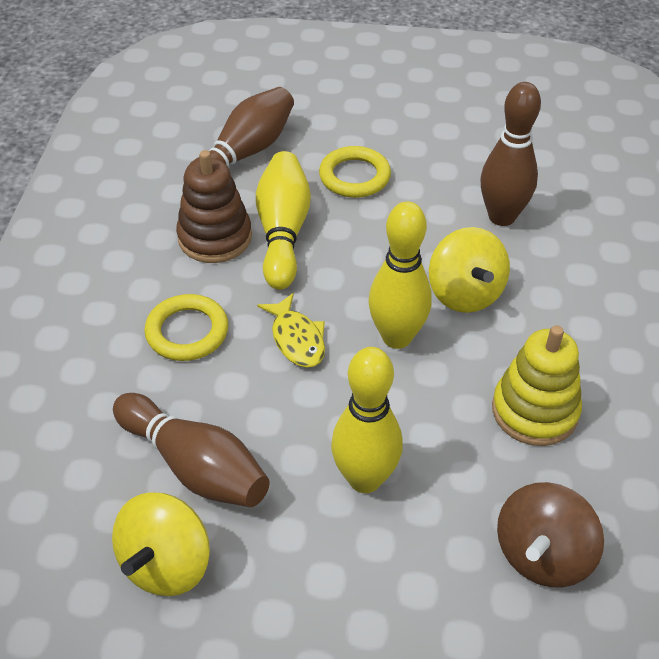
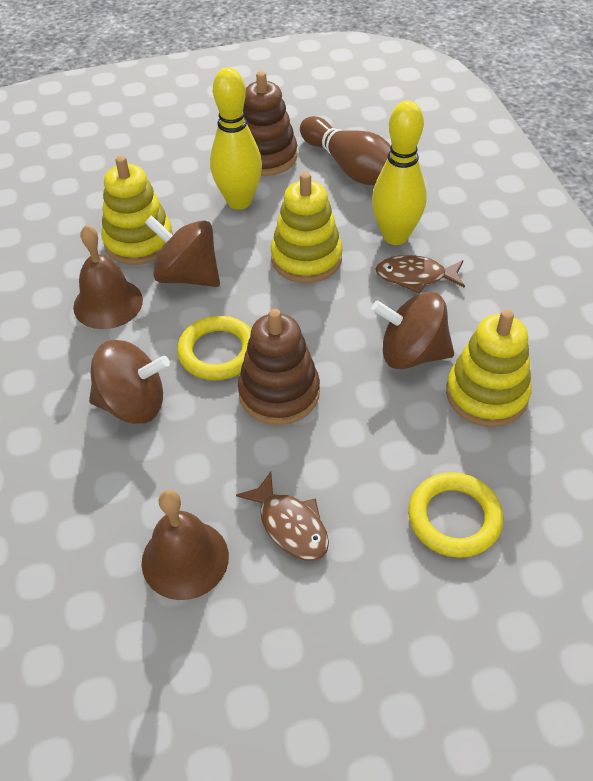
brown bell: none = 0 -> [73,225,143,329] [142,490,229,600] = 2
brown bowling pin: [113,393,270,507] [183,87,294,182] [480,82,541,226] = 3 -> [300,116,391,186] = 1
brown fish: none = 0 -> [236,471,329,561] [376,255,465,294] = 2
brown spinning top: [497,482,604,587] = 1 -> [89,340,170,424] [145,215,220,287] [371,292,454,369] = 3
brown stacking toy: [176,150,252,263] = 1 -> [238,309,320,425] [243,71,298,176] = 2
yellow bowling pin: [256,151,311,290] [331,347,403,493] [369,201,432,349] = 3 -> [210,68,262,210] [372,101,427,245] = 2
yellow fish: [257,293,325,368] = 1 -> none = 0
yellow spinning top: [112,492,210,596] [429,227,510,313] = 2 -> none = 0
yellow stacking toy: [492,325,582,446] = 1 -> [101,156,173,265] [271,172,342,283] [446,310,532,427] = 3

